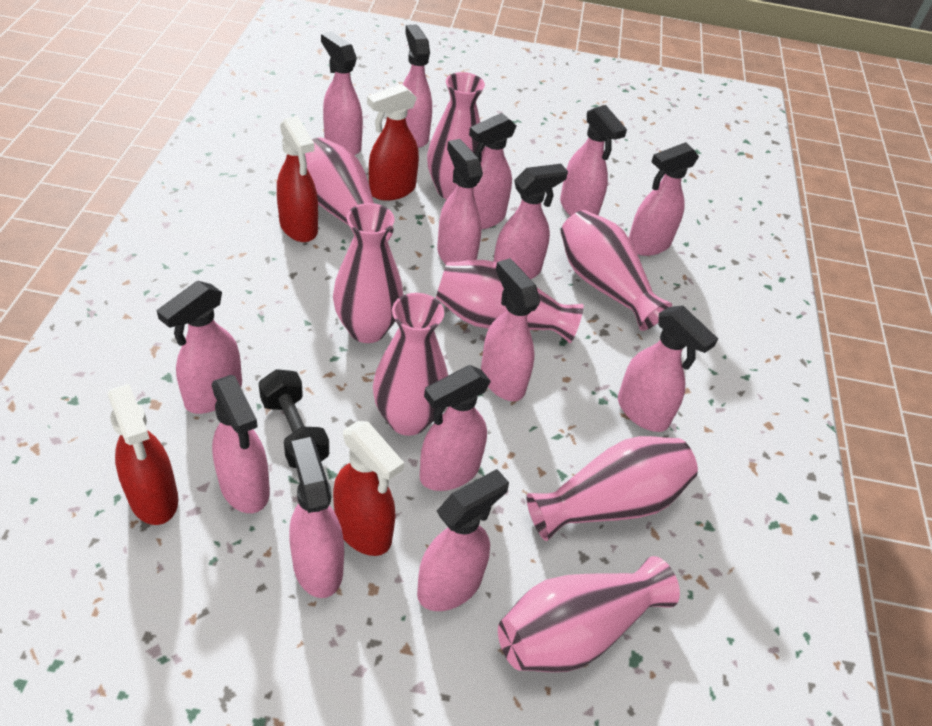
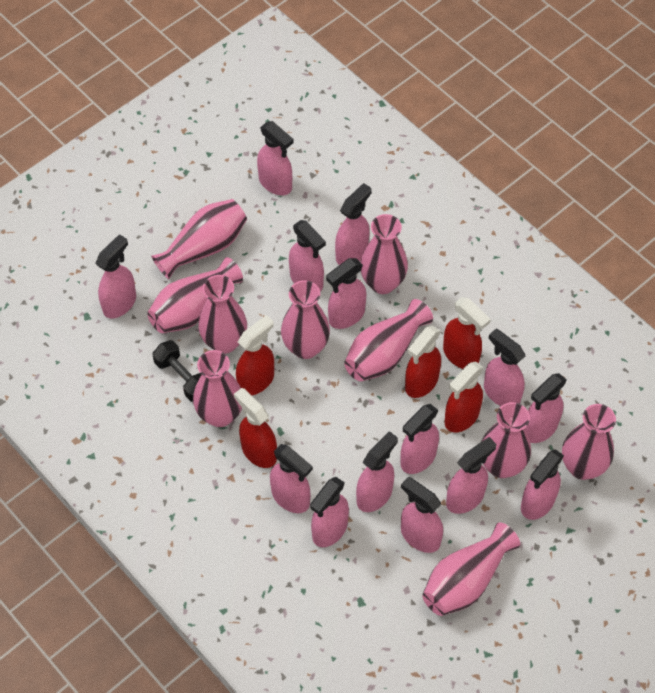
pink vase: [305,137,394,241] [333,203,403,343] [373,293,448,436] [427,72,485,199] [436,260,584,343] [498,556,680,672] [527,436,698,541] [560,210,672,331] = 8 -> [147,257,243,333] [151,199,247,279] [193,350,242,427] [198,275,247,354] [281,280,330,359] [344,299,433,381] [360,214,408,294] [422,522,520,616] [481,402,531,478] [562,404,616,480] = 10
red spray bottle: [108,384,178,525] [277,116,318,242] [333,421,404,556] [367,84,419,201] = 4 -> [234,388,277,468] [236,315,274,395] [405,326,441,398] [443,297,491,369] [444,362,484,432] = 5

